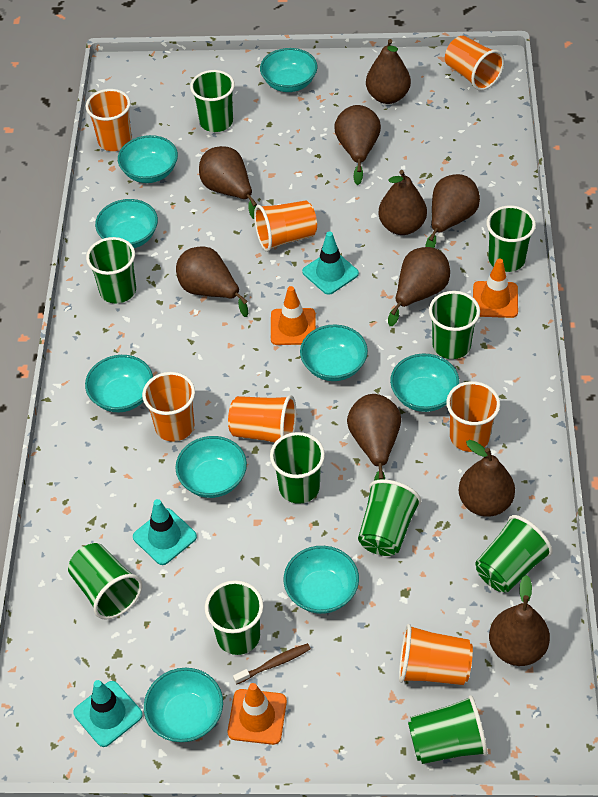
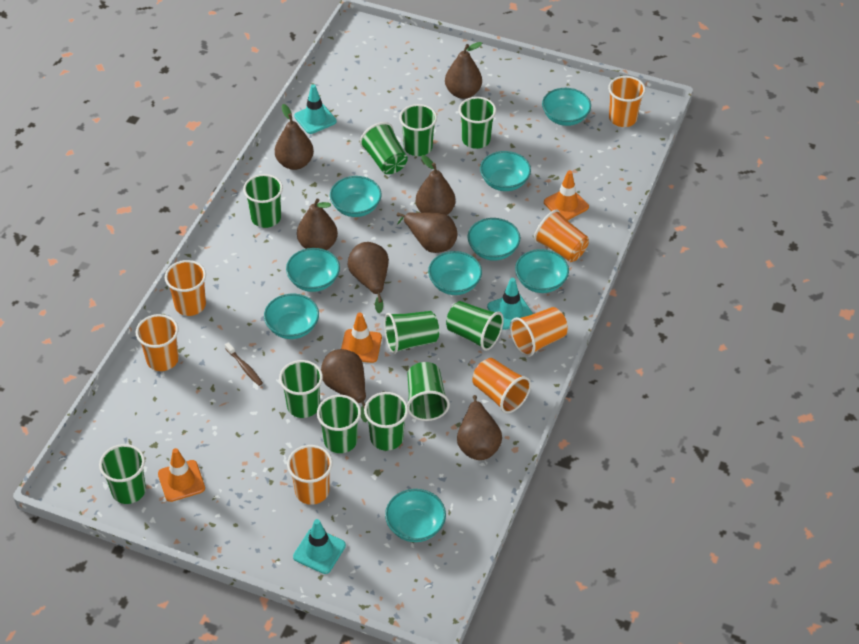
brown pear: [176,246,248,317] [199,146,257,219] [334,105,381,185] [347,394,401,481] [366,39,411,104] [378,170,427,235] [388,247,450,326] [425,174,480,248] [459,440,515,517] [489,575,550,666] = 10 -> [275,104,314,170] [297,198,338,250] [321,349,368,422] [347,242,389,314] [397,212,458,253] [416,155,455,215] [445,42,482,99] [457,395,502,460] = 8
green cup: [68,543,142,620] [86,237,136,303] [190,70,235,132] [205,580,263,655] [270,432,325,504] [358,479,421,556] [408,695,488,764] [429,291,480,359] [475,515,553,593] [486,205,536,272] = 10 -> [99,444,146,504] [243,174,283,228] [279,360,323,418] [317,395,361,453] [360,122,408,174] [364,392,408,451] [384,311,439,354] [399,104,437,156] [407,362,450,421] [446,301,504,351] [459,97,496,149] = 11

